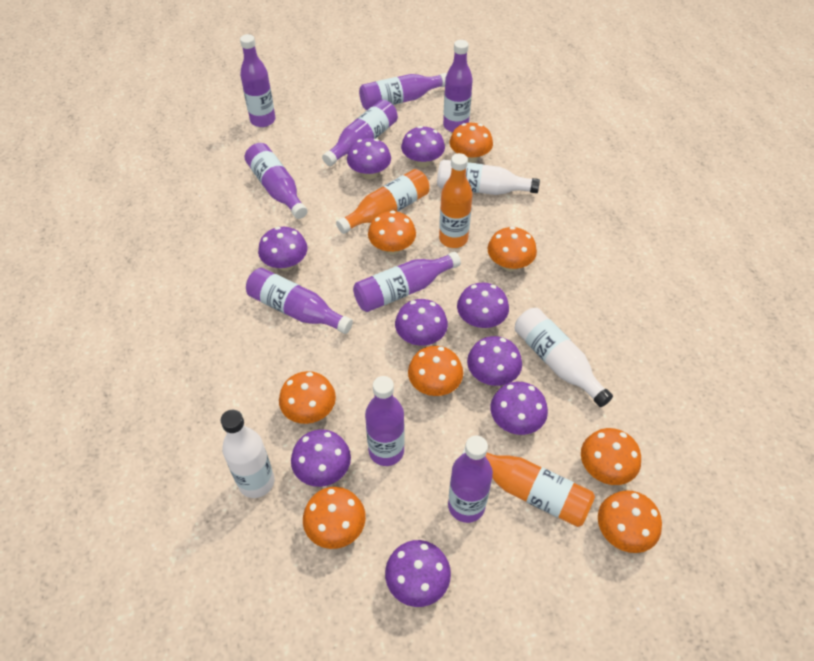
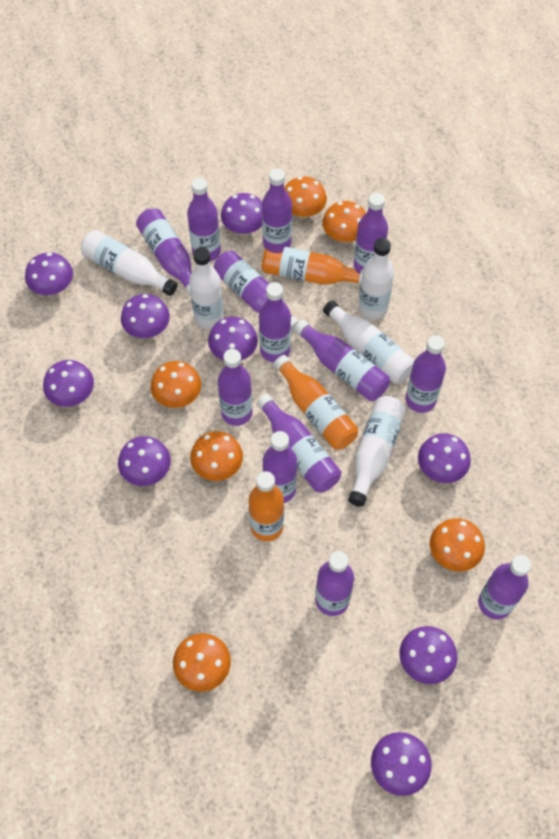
orange mushroom: [279,371,336,424] [303,487,366,549] [368,211,416,255] [408,346,463,396] [450,123,493,163] [487,227,537,271] [581,428,641,485] [598,490,662,553] = 8 -> [151,361,201,408] [173,633,231,692] [190,431,243,481] [284,177,327,218] [322,201,366,243] [430,518,485,572] = 6
purple bottle: [240,34,275,127] [245,143,308,219] [246,268,353,334] [322,100,398,166] [353,252,461,312] [359,73,447,110] [365,376,405,466] [443,40,473,132] [448,436,493,523] = 9 -> [136,208,192,297] [187,178,221,261] [214,251,299,333] [218,349,252,426] [256,394,341,492] [259,282,291,362] [262,168,292,248] [263,431,297,503] [294,320,390,401] [315,551,354,616] [354,193,388,270] [405,335,446,413] [478,555,531,619] = 13
white bottle: [221,410,274,498] [437,159,540,195] [515,308,613,407] = 3 -> [81,230,178,296] [189,247,224,329] [323,300,415,384] [348,396,406,507] [358,238,394,320] = 5

